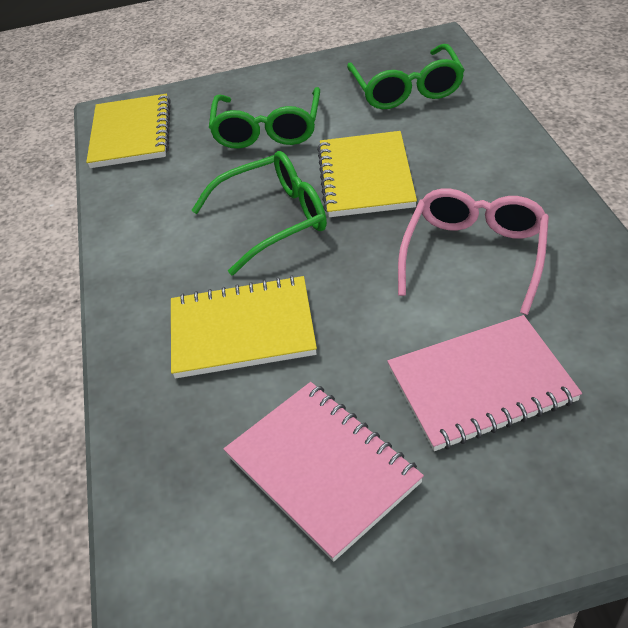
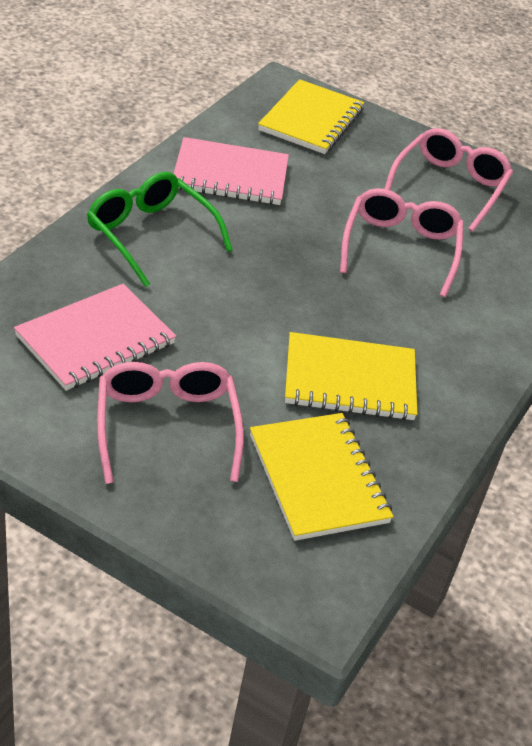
green glasses: [191,151,327,275] [209,87,320,149] [347,44,465,109] = 3 -> [87,172,233,287] = 1
pink glasses: [398,188,549,315] = 1 -> [97,362,244,484] [340,188,464,297] [384,128,513,232] = 3

